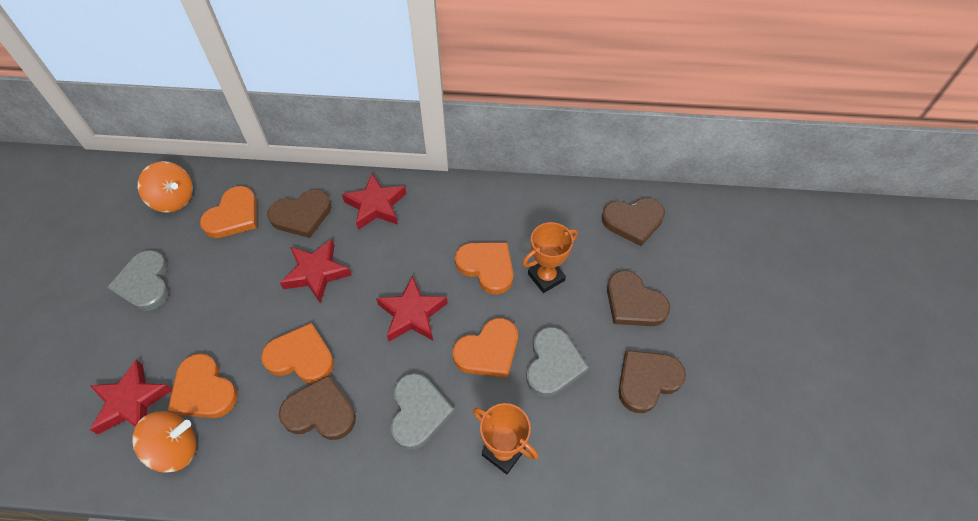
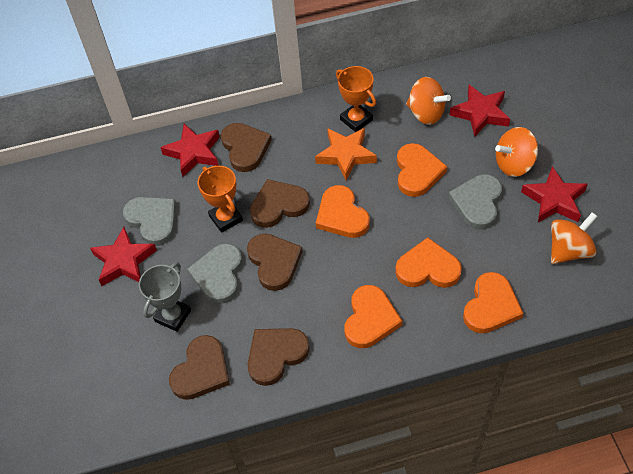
grey trophy: none = 0 -> [139,262,191,332] = 1
orange spinning top: [132,411,197,473] [138,161,193,213] = 2 -> [406,77,451,125] [495,127,538,177] [551,212,598,264] = 3
orange star: none = 0 -> [315,128,377,180] = 1

